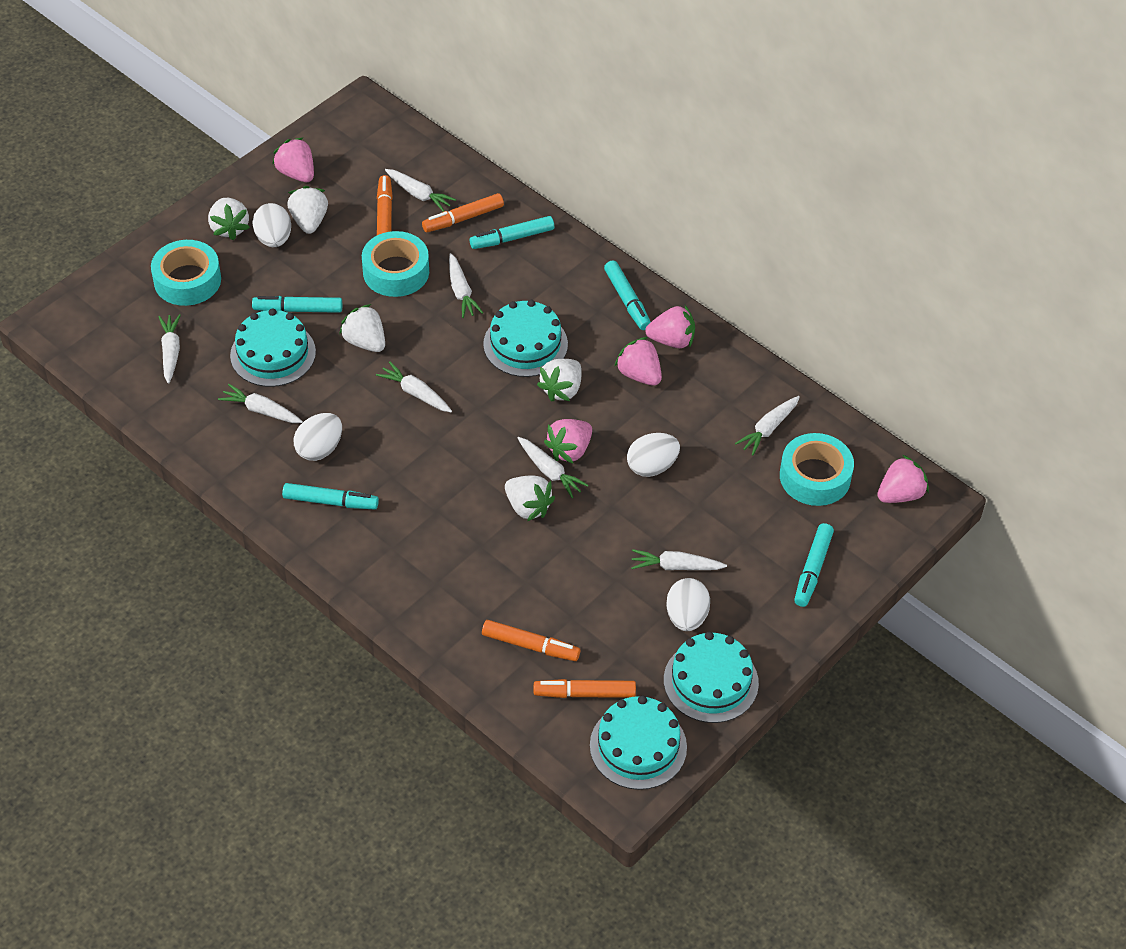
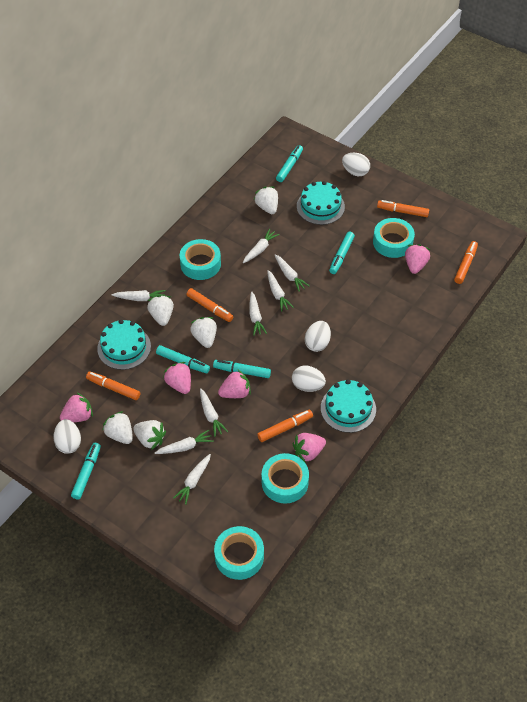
orange marker: [377,175,393,235] [422,193,504,232] [482,620,580,661] [534,679,636,698] = 4 -> [86,371,140,400] [186,288,233,322] [257,410,313,442] [377,200,429,217] [454,241,478,284] = 5
turquoise cake: [230,308,316,387] [483,300,568,377] [590,696,687,790] [664,632,759,723] = 4 -> [97,319,151,370] [297,181,345,225] [321,379,376,433] = 3
turquoise tape: [151,240,221,306] [362,231,429,297] [780,433,854,506] = 3 -> [180,239,221,280] [214,526,264,580] [262,453,309,504] [373,218,415,258] = 4

